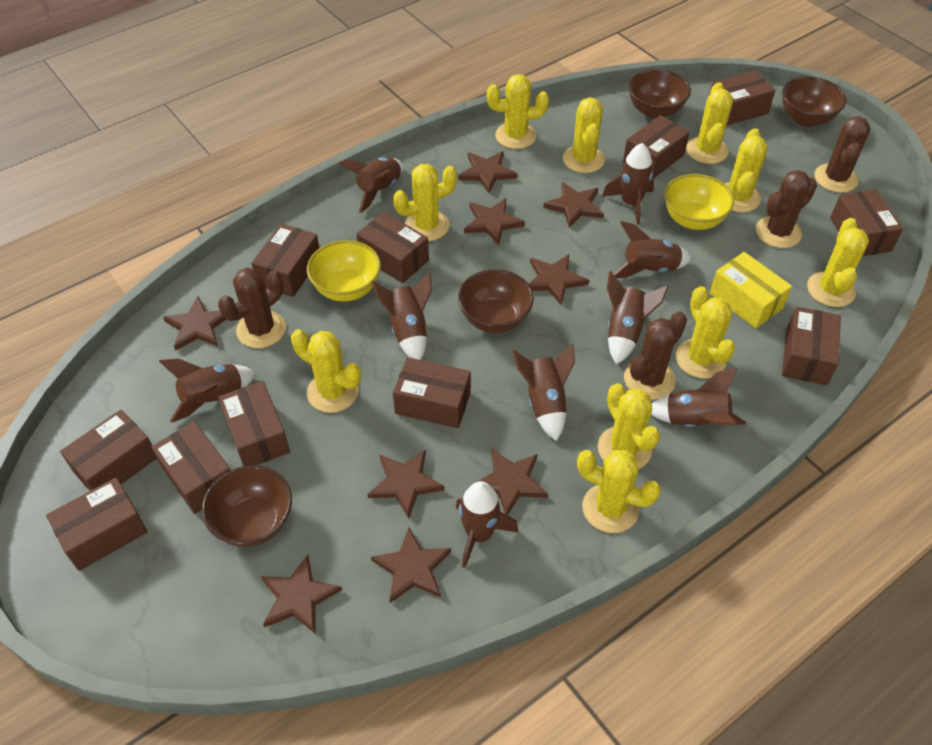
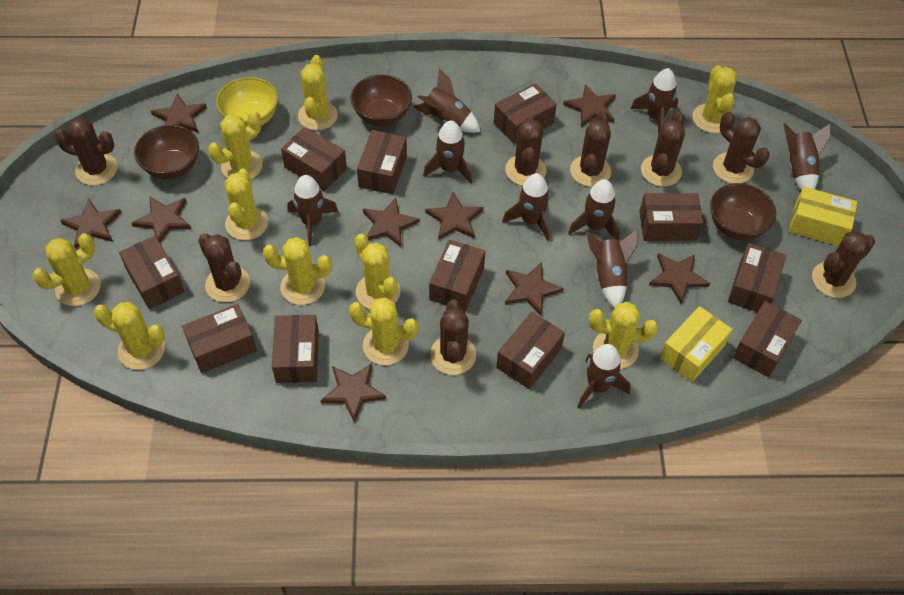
brown bowl: [202,465,292,547] [458,269,534,333] [628,69,691,119] [782,76,847,127] = 4 -> [134,125,199,179] [351,75,412,126] [710,183,776,240] = 3
brown cactus: [218,267,286,348] [624,311,687,400] [756,170,817,248] [814,116,870,193] = 4 -> [54,118,117,185] [198,233,250,302] [430,300,476,375] [505,116,546,186] [570,111,611,187] [641,111,685,187] [713,112,770,184] [812,231,875,298] = 8
yellow bowl: [307,240,381,302] [664,174,734,230] = 2 -> [216,77,278,127] = 1
yellow box: [710,252,792,329] = 1 -> [660,306,733,382] [789,187,857,246] = 2

